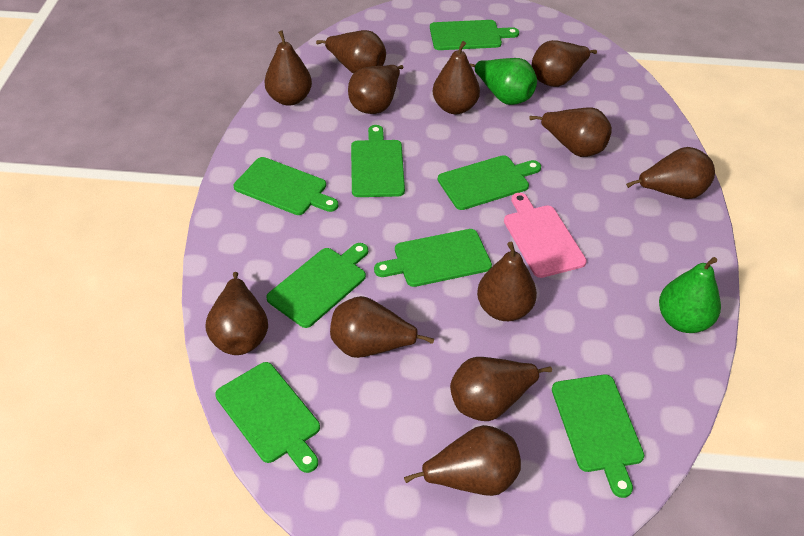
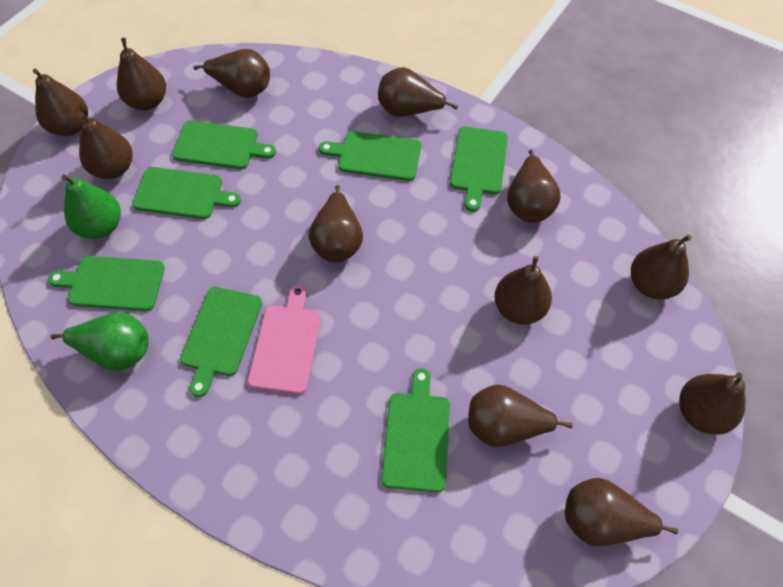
green cutting board: [215,362,320,473] [234,157,338,215] [266,243,368,328] [351,125,405,197] [374,229,492,287] [430,20,519,50] [438,155,541,210] [552,375,644,498] = 8 -> [48,256,165,311] [132,167,241,219] [172,121,276,169] [180,287,262,397] [319,131,421,181] [382,368,450,492] [450,127,508,212] = 7

